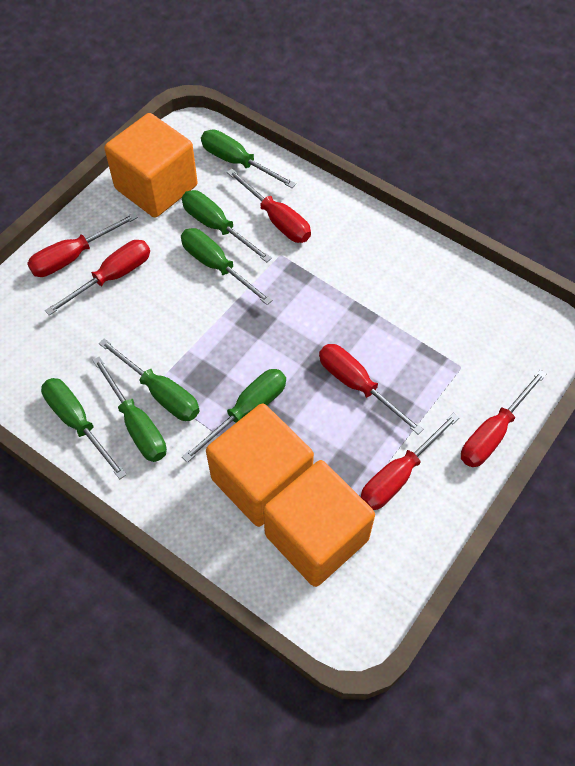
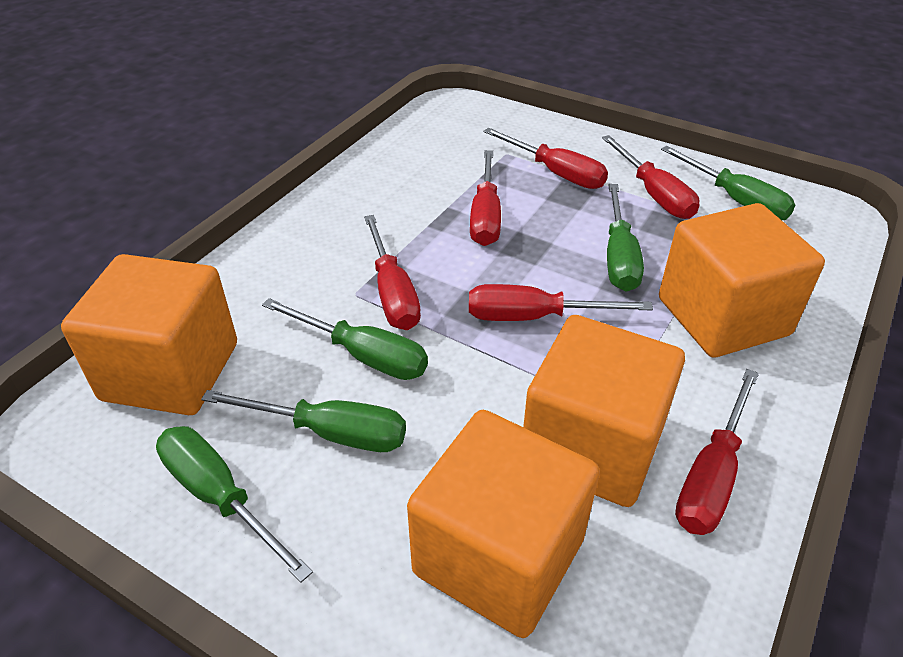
green screwdriver: [41,378,127,479] [93,356,167,462] [99,338,200,421] [181,228,272,305] [182,190,272,263] [182,369,286,463] [201,130,296,188] = 7 -> [156,426,313,583] [201,390,406,452] [262,298,428,380] [607,184,644,292] [661,146,795,220] = 5
orange cube: [104,113,198,218] [206,404,314,527] [263,460,375,587] = 3 -> [61,254,237,415] [407,410,600,638] [523,315,685,507] [659,203,825,358] = 4

